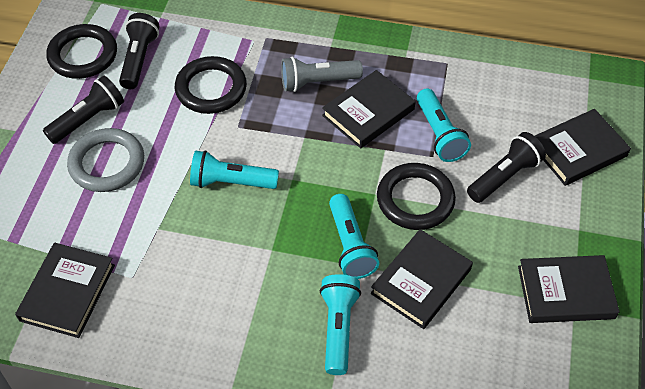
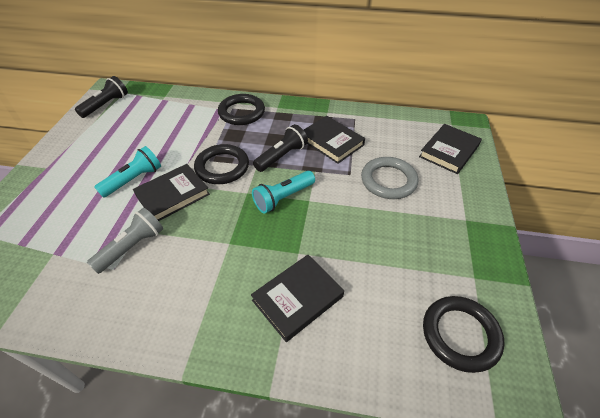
black book: [15,243,115,338] [322,70,416,148] [371,229,473,329] [518,255,620,323] [535,109,631,186] = 5 -> [133,164,210,221] [251,255,344,342] [304,116,365,164] [419,124,482,174] = 4
black flashlight: [43,76,124,144] [119,13,159,89] [467,132,546,203] = 3 -> [75,76,128,118] [253,124,308,172] = 2
turquoise flashlight: [190,150,279,189] [320,274,361,375] [329,194,379,279] [417,89,471,162] = 4 -> [95,146,161,198] [252,171,315,213] = 2

